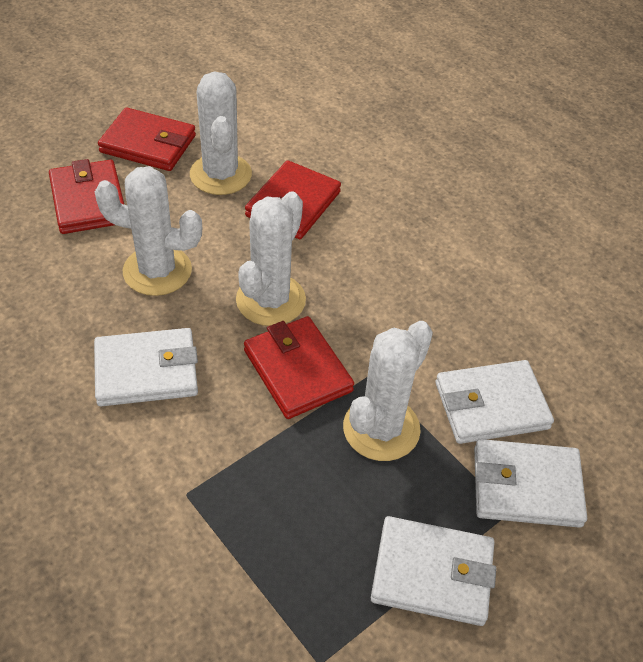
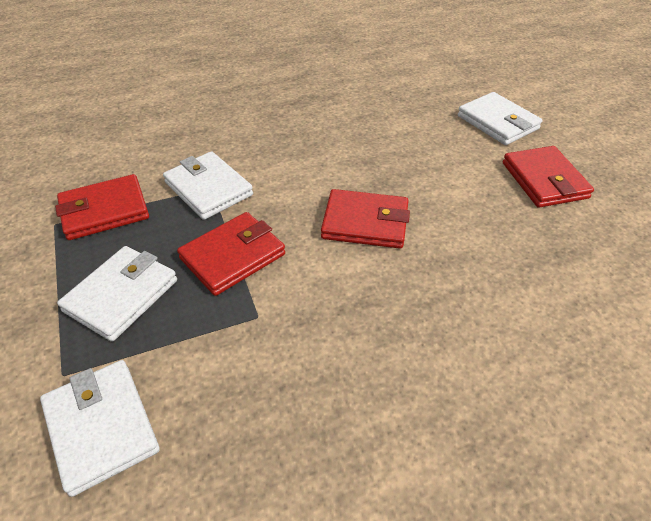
white cactus: [95,166,202,296] [190,71,252,195] [236,191,306,326] [343,321,433,461] = 4 -> none = 0

